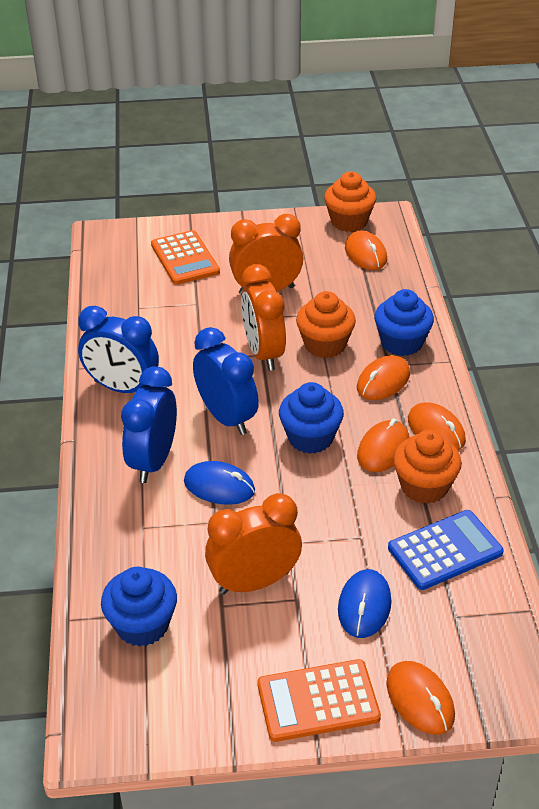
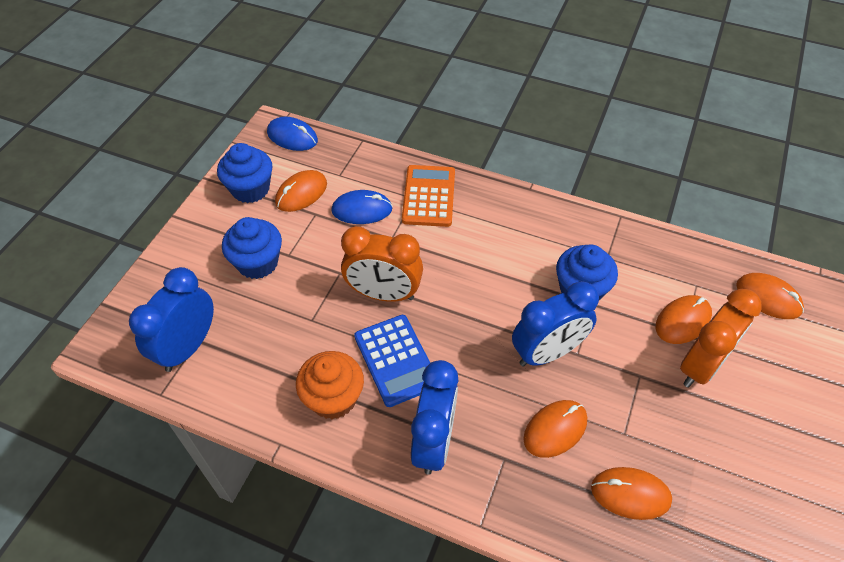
orange calculator: [151,230,220,285] [258,659,381,742] = 2 -> [402,165,455,227] = 1
orange clock: [205,493,302,595] [229,214,304,295] [241,264,286,371] = 3 -> [341,226,423,302] [680,289,762,388] = 2
orange cupcake: [296,291,356,358] [324,171,376,232] [393,430,462,504] = 3 -> [296,351,364,419] = 1

